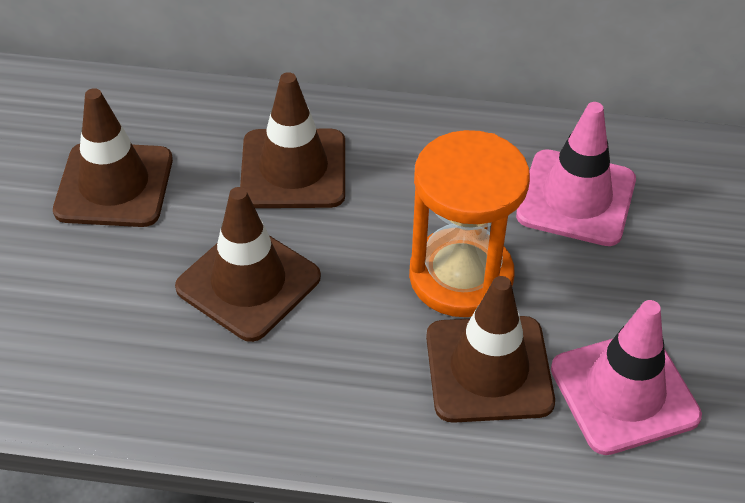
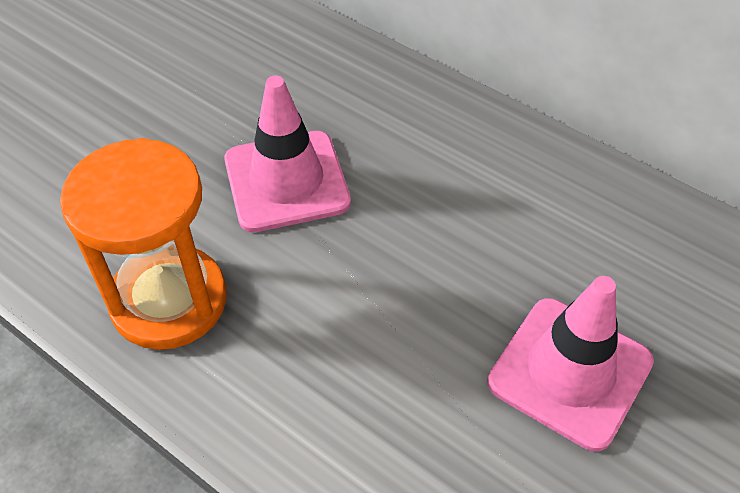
brown traffic cone: [53,88,173,227] [175,187,321,342] [240,72,345,208] [426,276,555,423] = 4 -> none = 0

